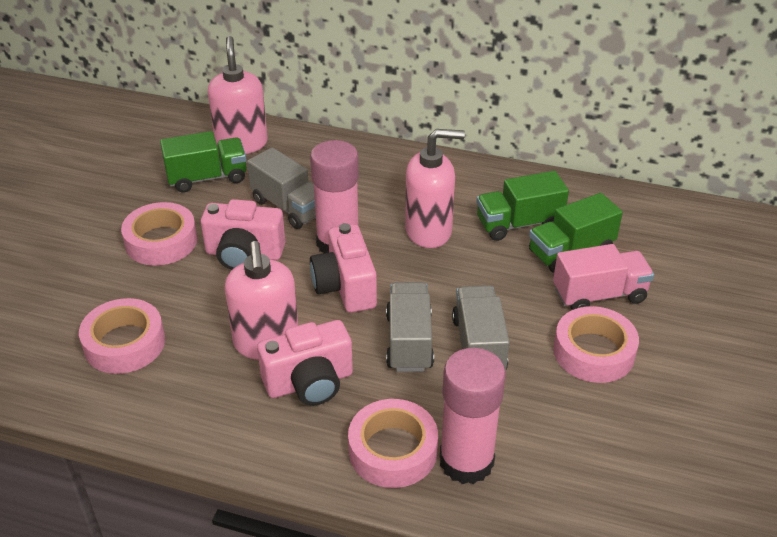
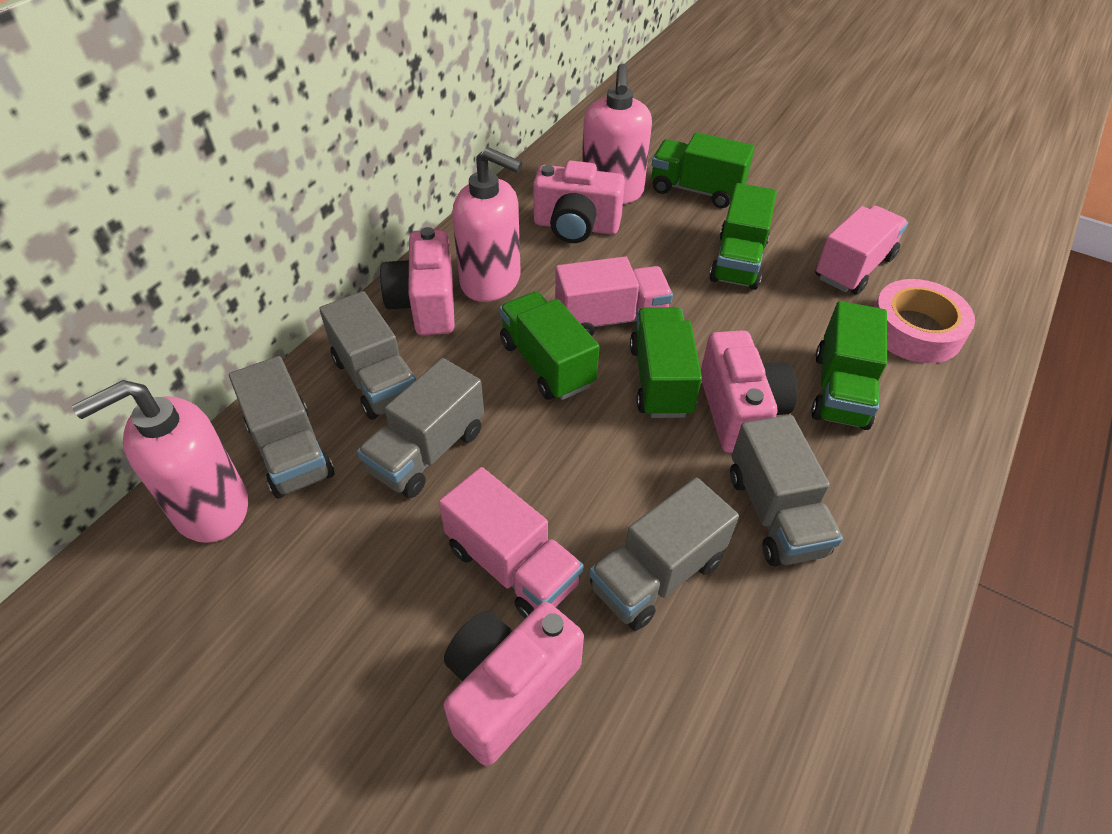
green truck: [160,131,247,193] [476,171,569,241] [529,193,623,273] = 3 -> [499,291,600,400] [630,307,702,418] [652,132,755,208] [709,183,777,290] [811,301,887,430] = 5
grey truck: [247,147,316,229] [386,282,434,372] [452,285,510,370] = 3 -> [229,356,334,498] [319,291,416,420] [357,358,484,498] [589,478,739,631] [730,415,843,566] = 5
pink camera: [201,199,285,270] [257,320,353,406] [310,223,377,313] = 3 -> [380,227,455,335] [444,602,584,766] [533,161,625,243] [701,330,798,453] = 4
pink glue stick: [310,140,359,253] [440,348,506,484] = 2 -> none = 0
pink tape: [79,298,165,374] [121,202,197,266] [348,399,438,488] [554,306,639,383] = 4 -> [874,279,975,363] = 1
pink truck: [553,244,654,310] = 1 -> [439,467,583,618] [555,256,673,336] [815,206,908,295] = 3

